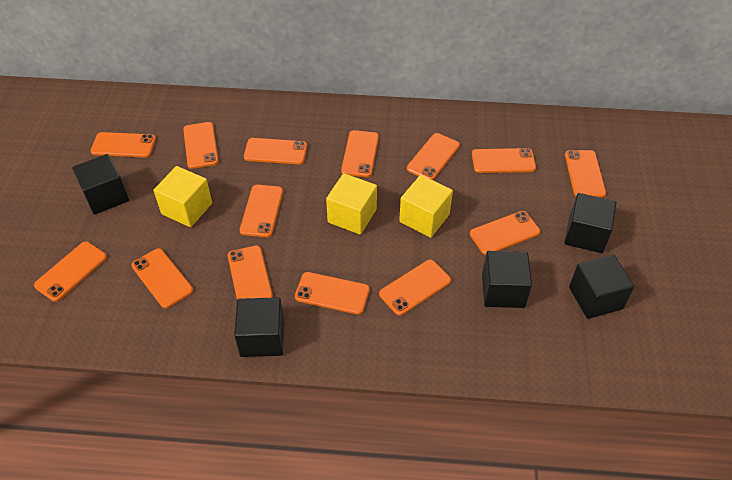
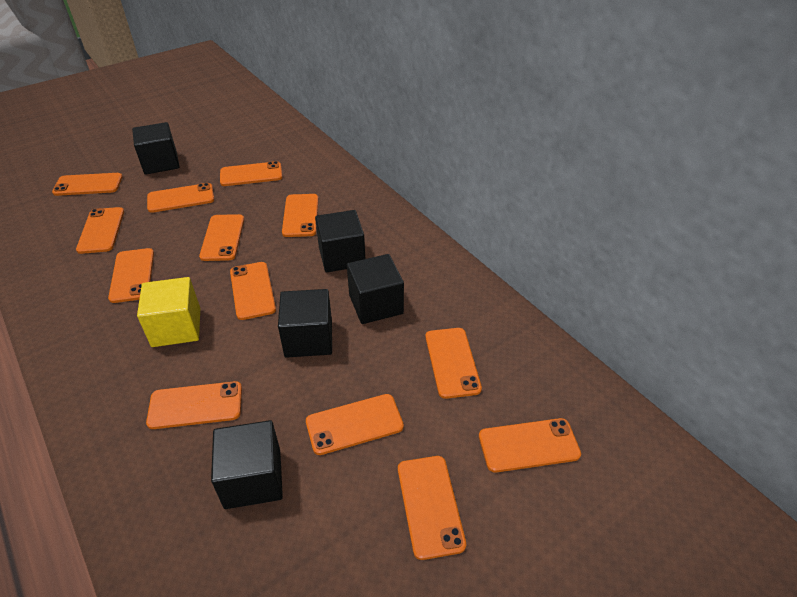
orange phone: [34,241,107,302] [91,132,156,158] [131,248,193,308] [183,122,219,169] [228,246,273,299] [240,185,283,237] [244,138,307,165] [295,272,370,315] [341,130,379,177] [379,260,451,316] [407,133,460,180] [470,211,540,255] [472,148,536,173] [565,150,606,197] = 14 -> [52,173,123,196] [76,207,124,254] [108,248,154,303] [146,381,242,429] [147,183,214,213] [199,214,244,261] [220,161,282,186] [230,262,276,320] [282,194,318,237] [306,394,404,455] [398,456,466,560] [425,328,482,399] [479,418,581,473] = 13
yellow cube: [153,166,212,227] [326,173,377,235] [399,175,453,238] = 3 -> [137,277,200,347] = 1

